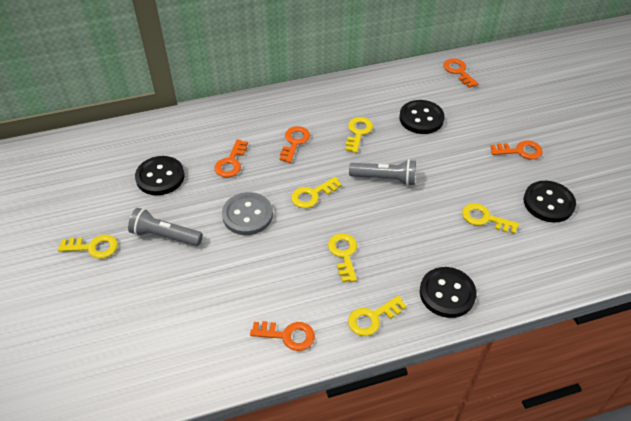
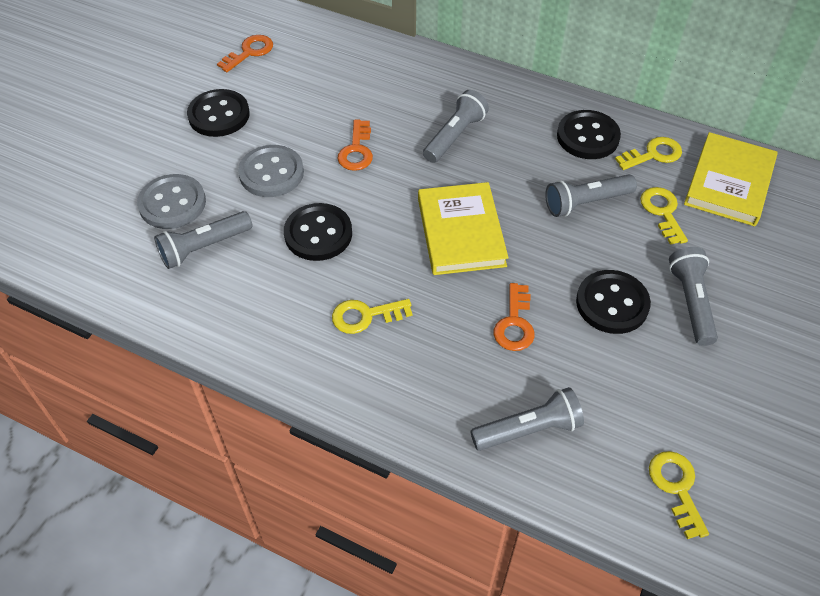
grey button: [222,192,273,235] = 1 -> [137,174,206,229] [238,145,304,197] = 2
grey flashlight: [128,208,203,246] [349,159,416,186] = 2 -> [154,211,253,269] [423,90,489,163] [470,387,584,451] [545,174,637,217] [669,247,718,346] = 5
orange key: [215,139,248,177] [250,321,315,351] [280,126,310,163] [443,59,479,88] [490,140,543,160] = 5 -> [217,35,273,72] [338,120,373,171] [494,283,535,351] = 3
yellow book: none = 0 -> [418,182,509,275] [684,132,778,226] = 2
yellow key: [58,235,118,259] [291,177,342,208] [328,233,357,282] [346,117,373,153] [348,296,407,336] [462,203,519,234] = 6 -> [332,299,412,334] [615,137,682,170] [640,187,688,245] [649,451,709,539] = 4

